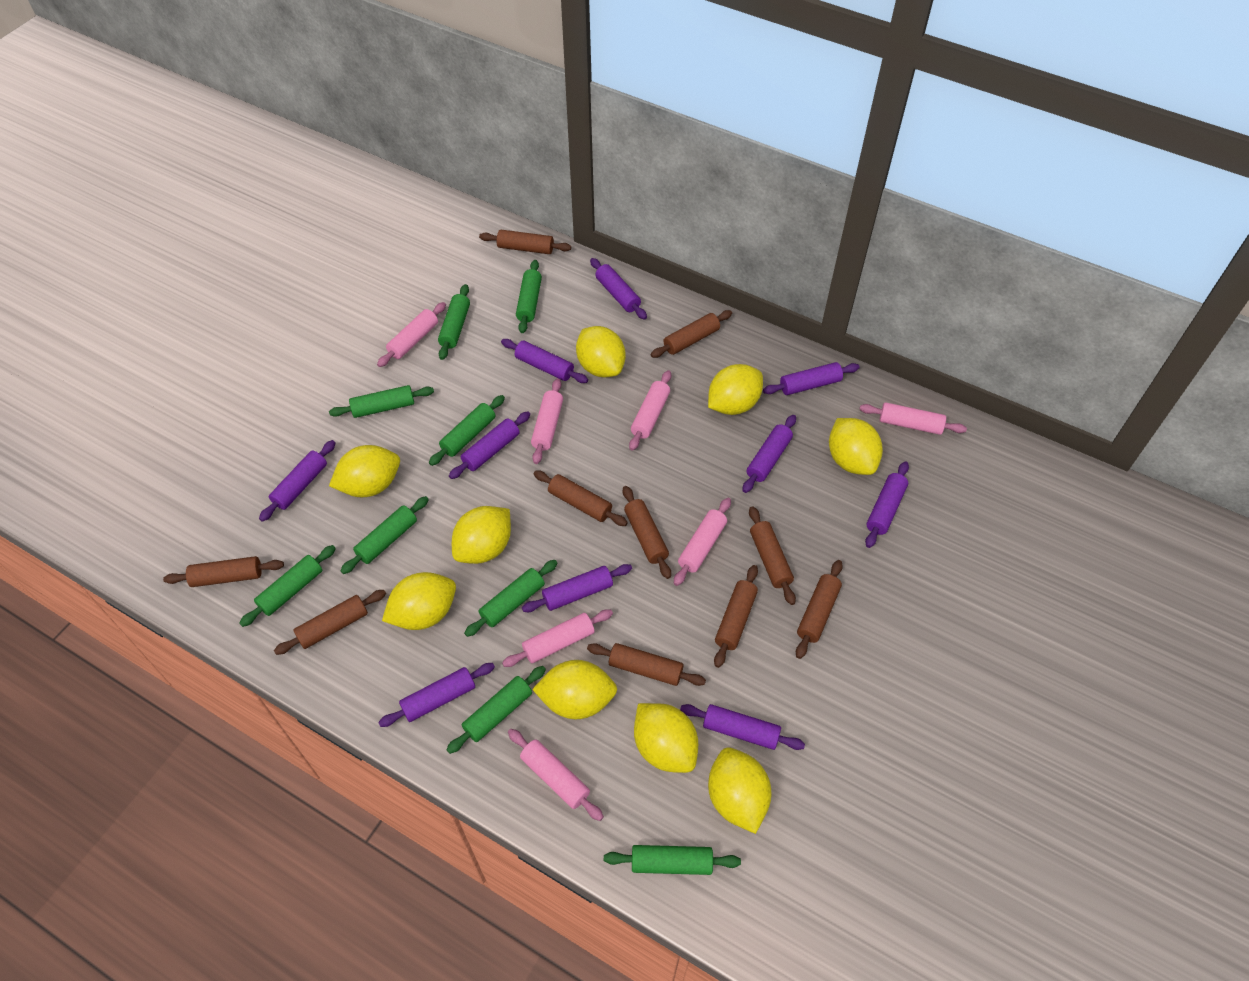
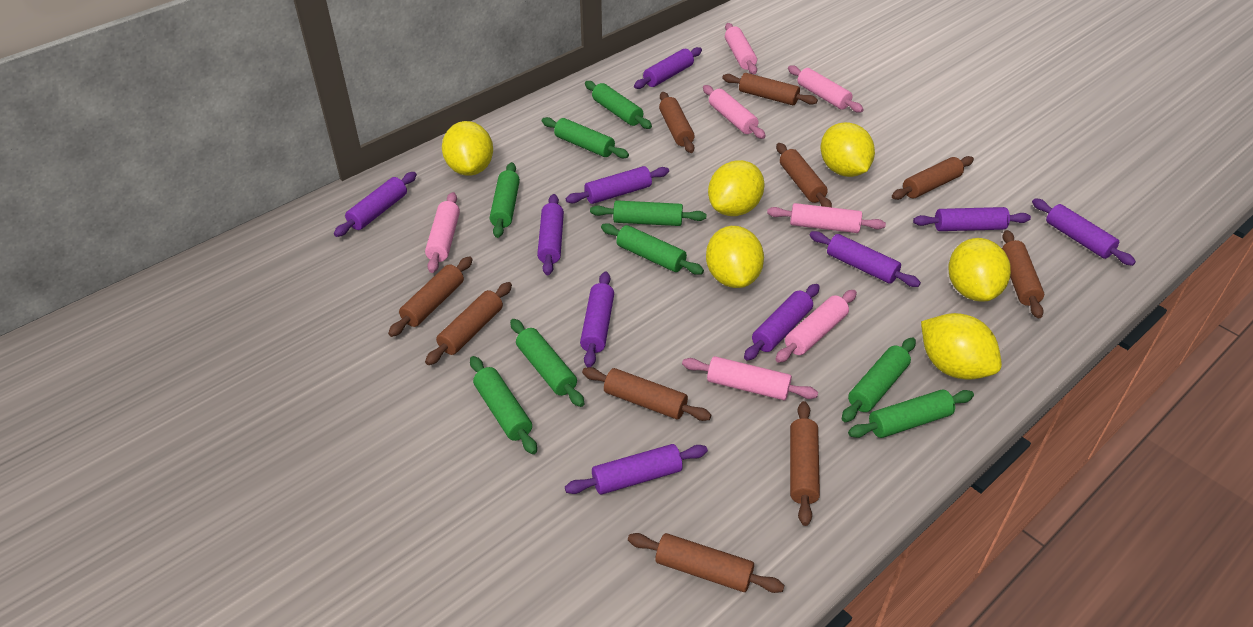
yellow lemon: [329,445,400,497] [382,572,456,630] [452,506,511,564] [532,660,617,719] [576,326,626,377] [634,703,698,773] [708,364,763,415] [708,747,771,834] [829,418,883,475] = 9 -> [442,121,493,176] [706,226,764,288] [708,160,765,216] [821,122,875,177] [921,313,1002,380] [948,238,1011,302] = 6

